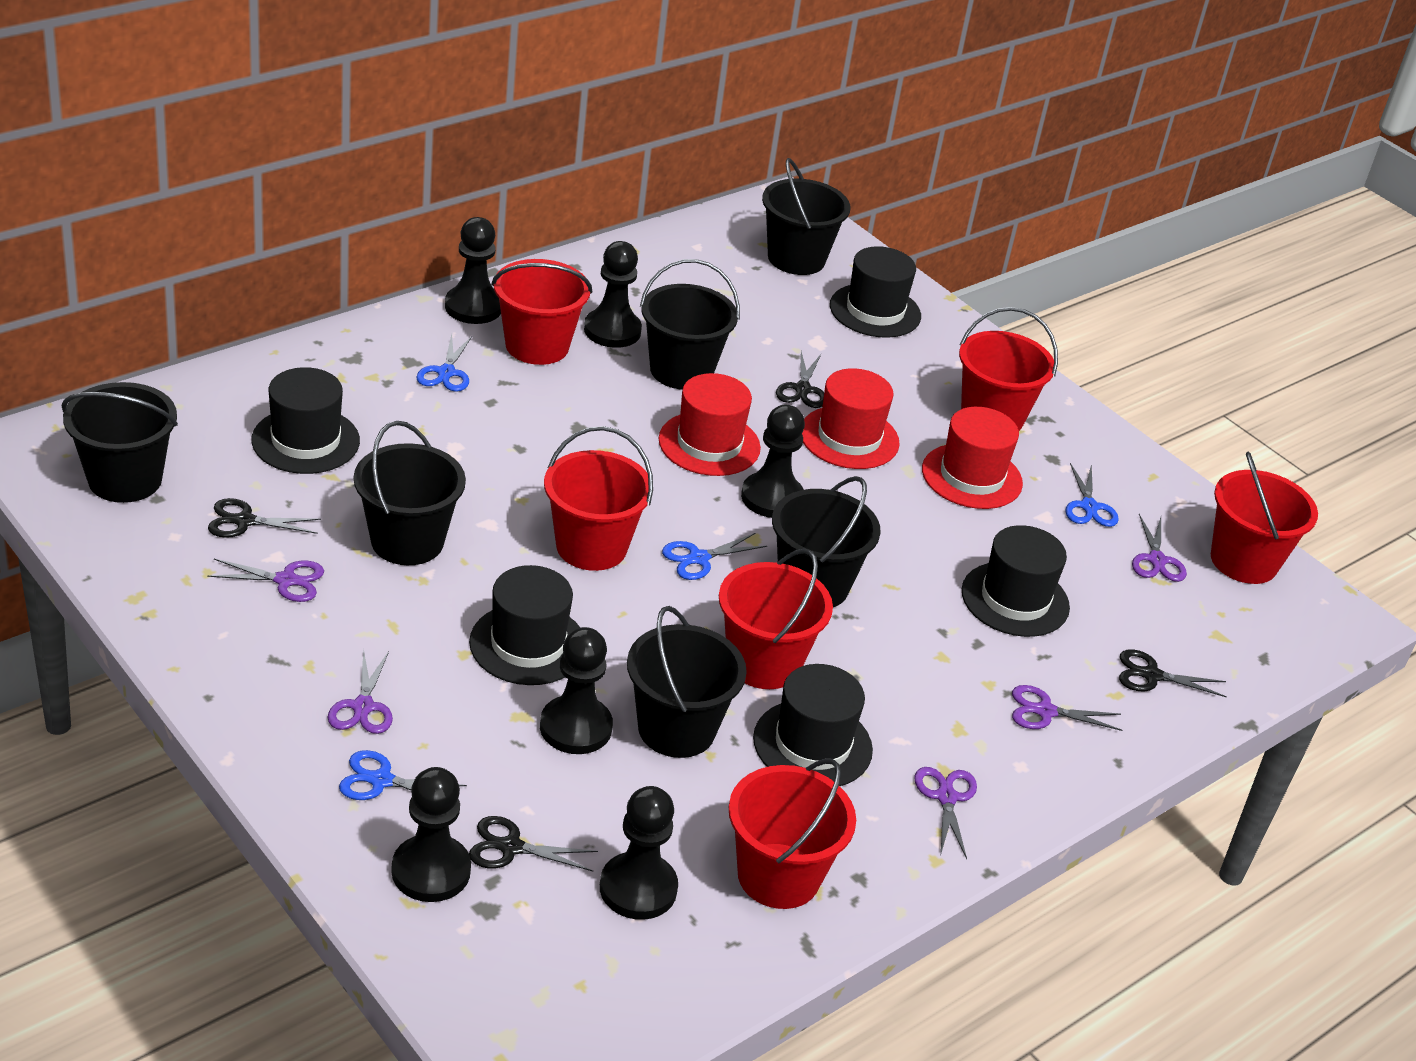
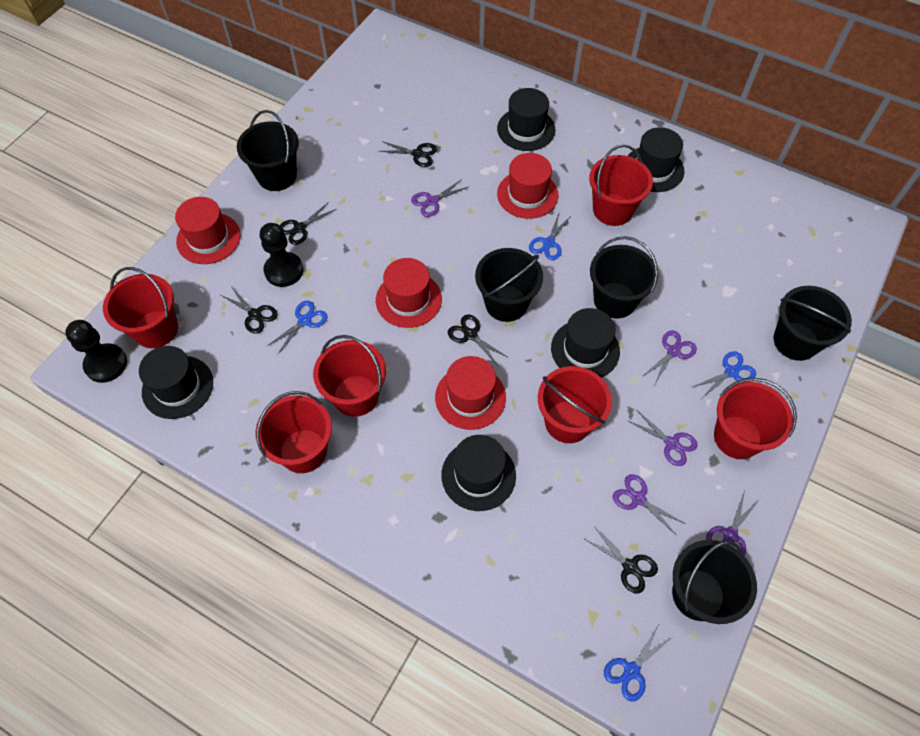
black bucket: [62,382,178,503] [354,421,466,565] [627,606,747,758] [640,259,740,390] [762,158,850,275] [772,476,881,607] = 6 -> [237,110,299,191] [475,248,543,322] [590,236,658,319] [672,540,757,624] [774,286,852,361] = 5
black pawn: [391,767,471,902] [445,217,501,324] [540,627,613,754] [584,241,642,348] [600,786,678,920] [741,405,805,518] = 6 -> [65,320,127,383] [260,223,303,287] = 2
black scissors: [208,498,321,538] [469,816,598,871] [776,352,824,408] [1119,649,1227,697] = 4 -> [221,285,278,334] [279,203,337,245] [379,141,437,167] [448,314,509,367] [585,526,658,594] = 5
red hat: [659,373,761,476] [802,368,900,469] [922,407,1023,509] = 3 -> [175,197,241,264] [376,258,442,328] [435,356,506,430] [497,153,559,219] = 4

